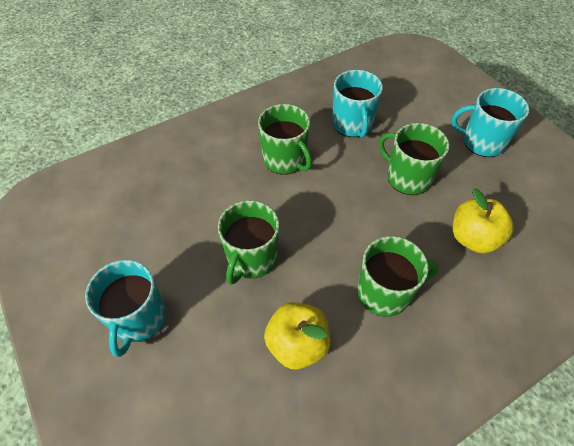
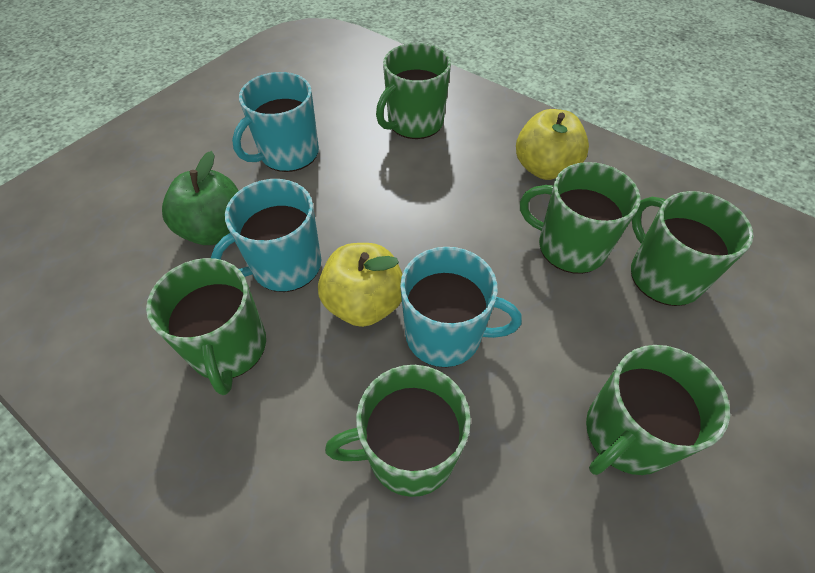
green apple: none = 0 -> [162,151,239,245] = 1
green mug: [218,200,279,285] [258,104,312,175] [357,236,439,317] [379,123,449,195] = 4 -> [146,258,266,395] [325,365,471,497] [376,43,451,139] [520,162,641,274] [586,345,730,475] [631,191,753,306] = 6

